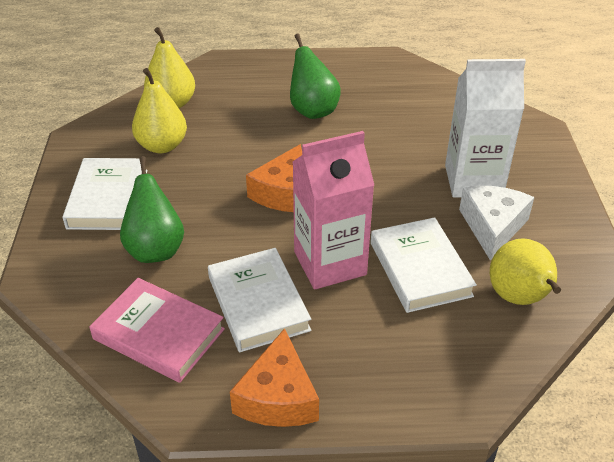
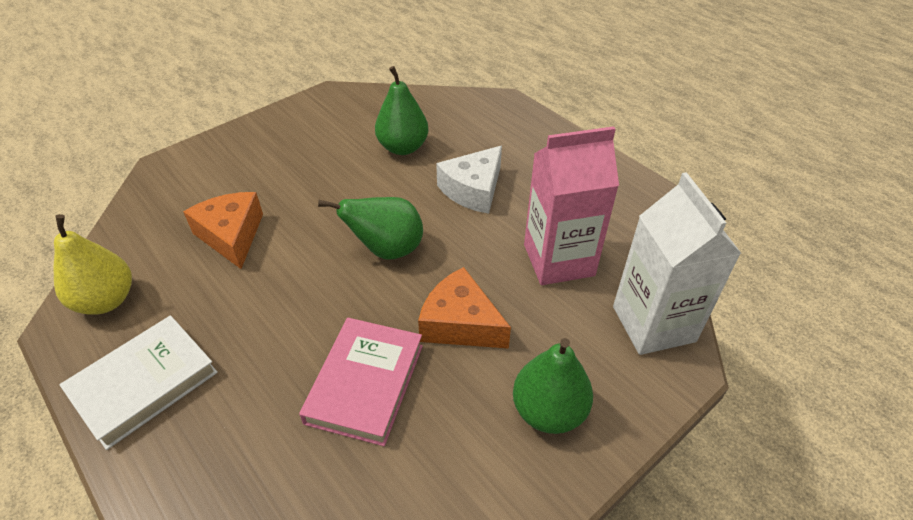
green pear: [120,156,184,263] [290,33,341,119] = 2 -> [318,197,423,259] [375,66,429,155] [513,338,593,434] = 3
white book: [62,158,147,230] [208,248,311,352] [371,217,477,313] = 3 -> [59,315,218,450] = 1
yellow pear: [132,68,187,153] [144,27,195,108] [490,238,561,305] = 3 -> [54,214,132,315] = 1

